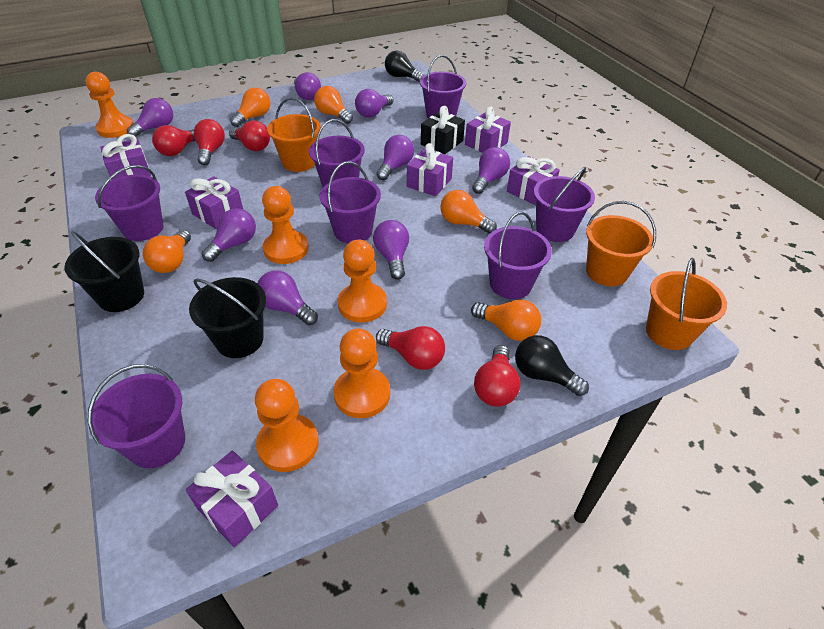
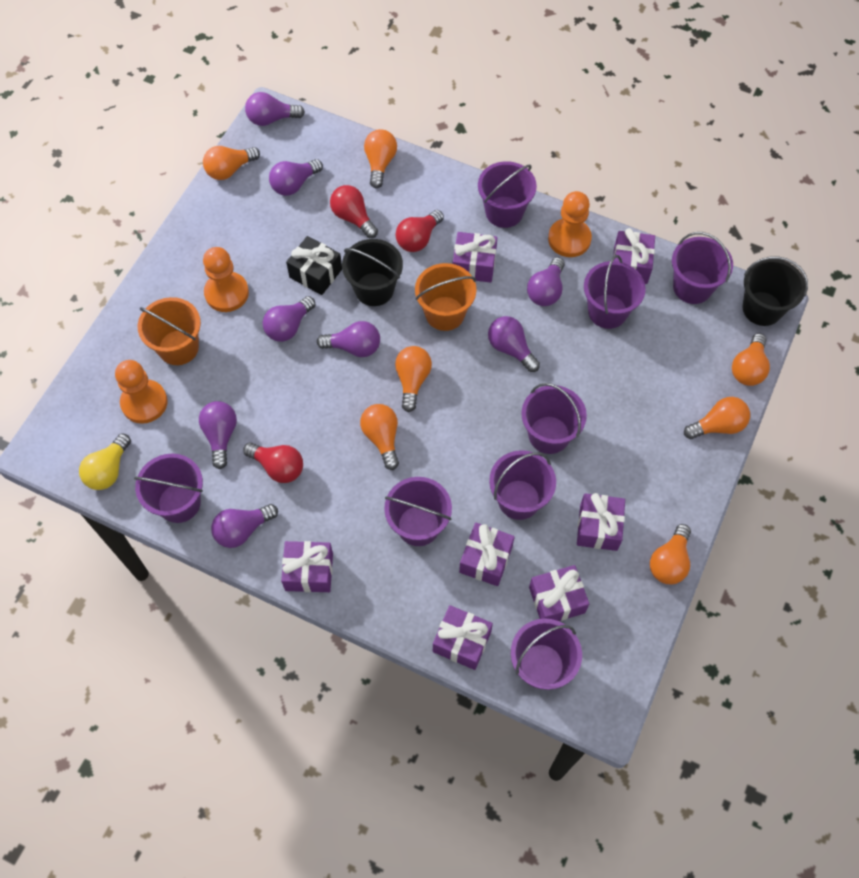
black light bulb: [385,51,424,82] [515,335,589,396] = 2 -> none = 0
orange bucket: [267,97,321,172] [586,201,656,287] [646,258,727,350] = 3 -> [137,297,201,365] [415,263,476,331] = 2
orange light bulb: [143,230,191,273] [230,88,270,127] [314,86,353,124] [440,190,497,234] [471,299,541,341] = 5 -> [203,146,260,180] [360,404,399,470] [364,129,397,188] [395,346,432,412] [650,524,691,584] [684,397,750,439] [732,333,770,386] = 7
orange pawn: [85,72,134,138] [255,379,319,472] [262,186,309,264] [334,328,390,418] [338,240,387,323] = 5 -> [115,360,168,424] [203,247,249,312] [548,191,592,257] = 3
purple bucket: [88,364,185,468] [95,165,164,241] [309,119,365,187] [320,161,381,243] [420,55,466,118] [484,212,552,299] [534,167,595,242] = 7 -> [134,454,203,523] [384,477,452,546] [478,161,537,228] [489,450,556,520] [511,618,582,690] [521,383,587,454] [584,255,646,329] [672,232,733,304] = 8
purple gift: [100,134,151,180] [185,176,243,229] [186,451,278,547] [407,143,453,196] [465,107,511,153] [507,156,560,205] = 6 -> [281,541,333,592] [433,605,493,670] [453,232,497,283] [459,523,515,586] [529,565,589,621] [577,493,625,551] [613,228,655,284] = 7
red light bulb: [152,125,196,156] [194,119,225,165] [229,120,270,151] [376,326,445,370] [474,345,520,407] = 5 -> [243,442,303,483] [330,185,378,238] [396,210,444,252] = 3
yellow light bulb: none = 0 -> [79,433,131,490] = 1

